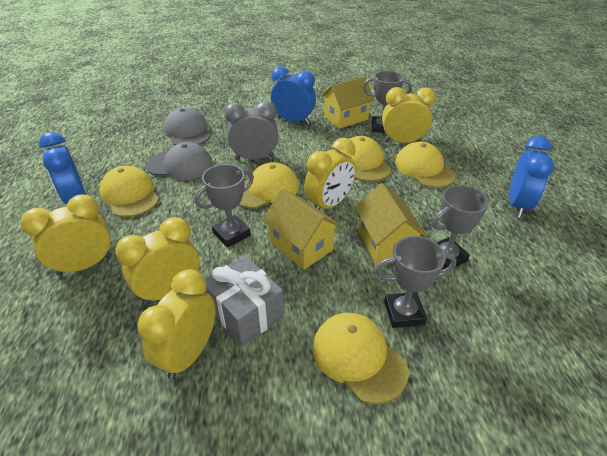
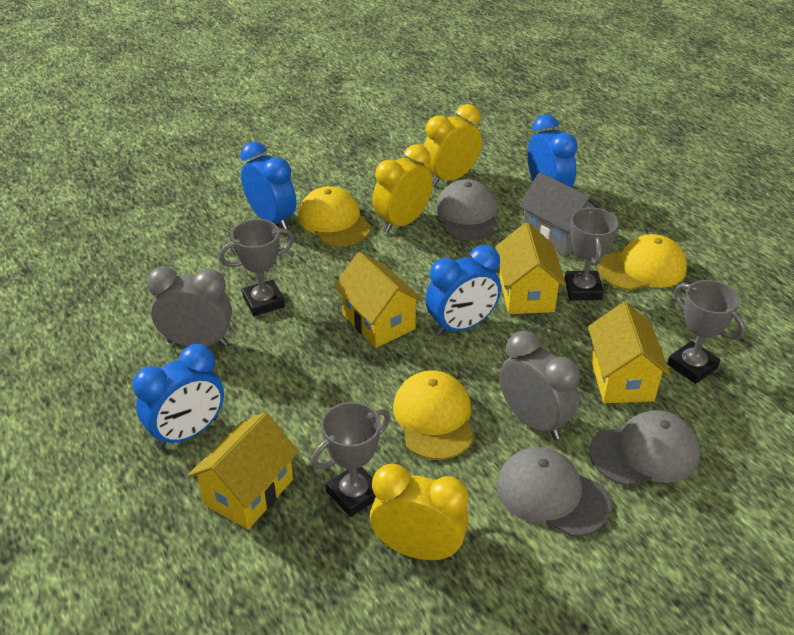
blue clock: [39,132,86,204] [271,66,316,124] [509,136,554,218] = 3 -> [133,344,224,449] [240,141,296,230] [426,245,501,336] [528,115,578,188] = 4
grey cap: [146,142,213,180] [164,108,210,145] = 2 -> [436,179,499,241] [497,447,611,537] [590,410,700,486] = 3
grey clock: [225,101,278,160] = 1 -> [147,266,232,347] [499,331,580,440] = 2
grey gift: [205,256,284,346] = 1 -> none = 0
grey house: none = 0 -> [519,172,603,256] = 1
yellow cap: [99,166,159,217] [239,162,299,208] [313,313,408,404] [338,136,391,182] [395,142,456,188] = 5 -> [298,186,371,247] [393,371,474,460] [597,234,687,291] = 3
yellow clock: [21,195,112,276] [115,217,200,305] [137,269,216,380] [304,138,356,210] [382,87,436,143] = 5 -> [370,464,469,560] [372,144,433,233] [424,104,482,186] = 3
yellow house: [262,189,341,270] [321,76,374,129] [355,183,427,266] = 3 -> [188,412,299,529] [334,252,423,348] [495,222,566,314] [588,302,671,403] = 4

